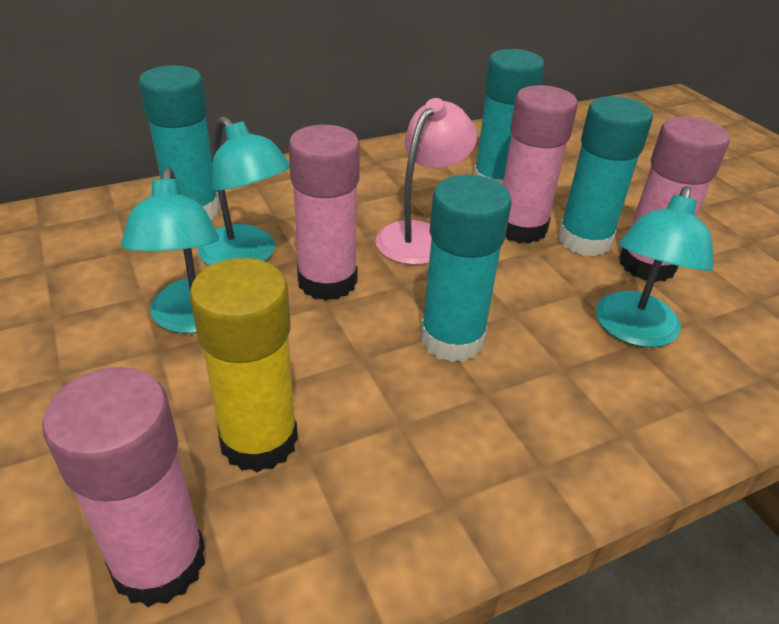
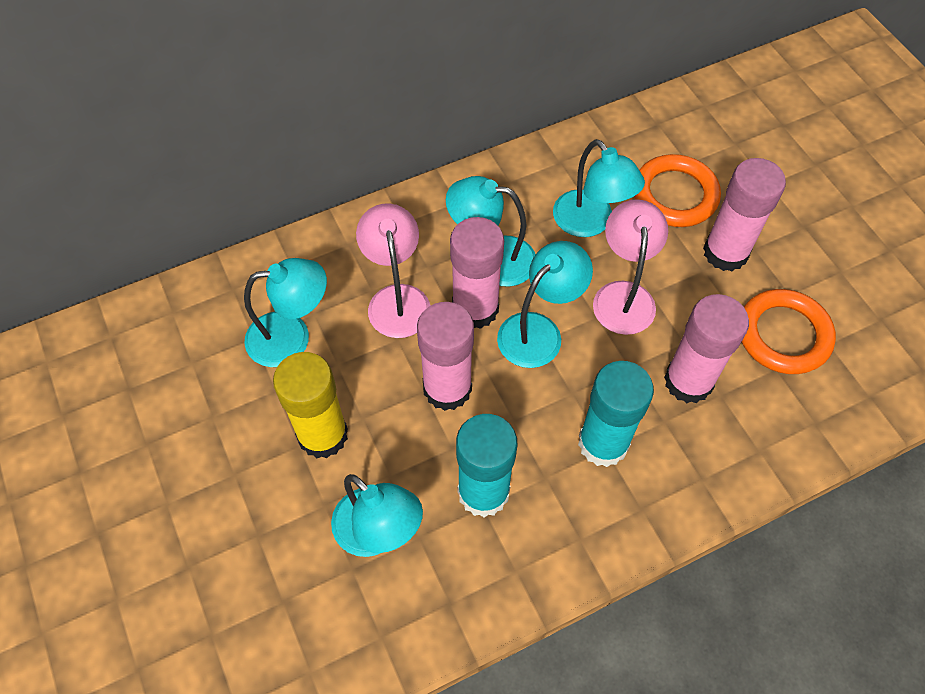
orange ring: none = 0 -> [634,154,721,227] [742,289,836,374] = 2
pink lamp: [376,98,477,265] = 1 -> [356,203,431,338] [593,199,668,335] = 2
turquoise glue stick: [139,65,221,220] [420,174,512,362] [474,49,544,185] [558,96,653,256] = 4 -> [456,414,518,517] [578,361,654,467] = 2
turquoise lamp: [121,167,219,334] [198,116,290,266] [596,186,713,348] = 3 -> [244,258,327,367] [331,474,423,557] [446,176,536,287] [497,241,593,368] [553,139,645,237] = 5

